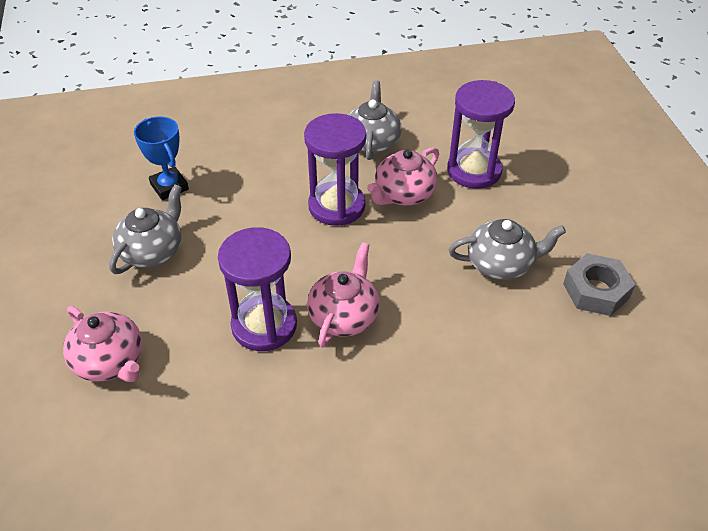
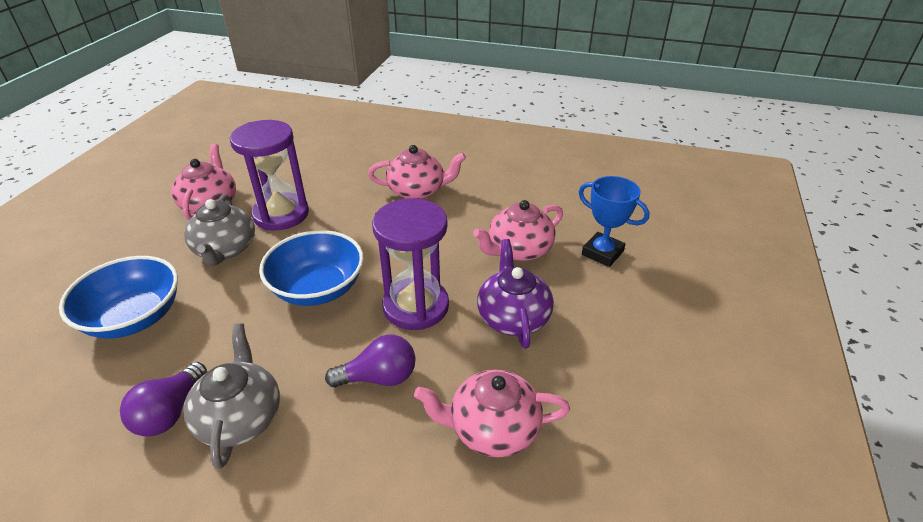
blue bowl: none = 0 -> [59,256,178,339] [259,230,364,306] = 2
grey nut: [563,253,636,316] = 1 -> none = 0
grey teapot: [109,184,182,274] [348,80,402,160] [449,219,566,280] = 3 -> [183,323,280,469] [184,194,255,266] = 2
pink teapot: [63,306,142,382] [307,242,380,348] [367,147,439,206] = 3 -> [171,144,236,220] [368,145,466,199] [414,370,570,457] [473,200,563,261] = 4
purple hourglass: [218,227,297,351] [304,113,366,226] [447,80,515,189] = 3 -> [230,120,309,230] [372,198,449,330] = 2
purple light bulb: none = 0 -> [120,362,207,437] [325,334,416,387] = 2
purple teapot: none = 0 -> [477,239,554,349] = 1

